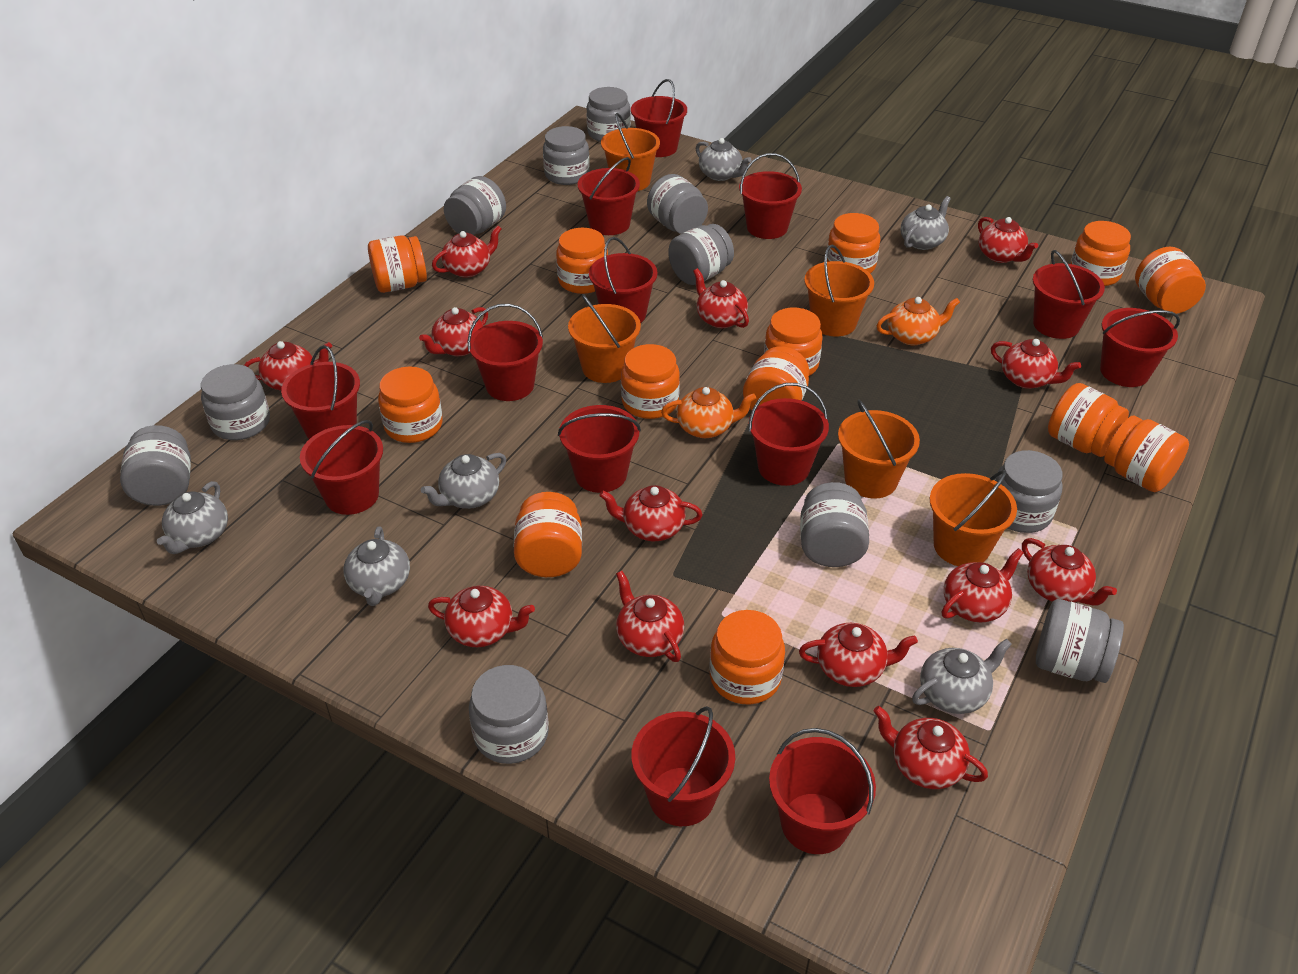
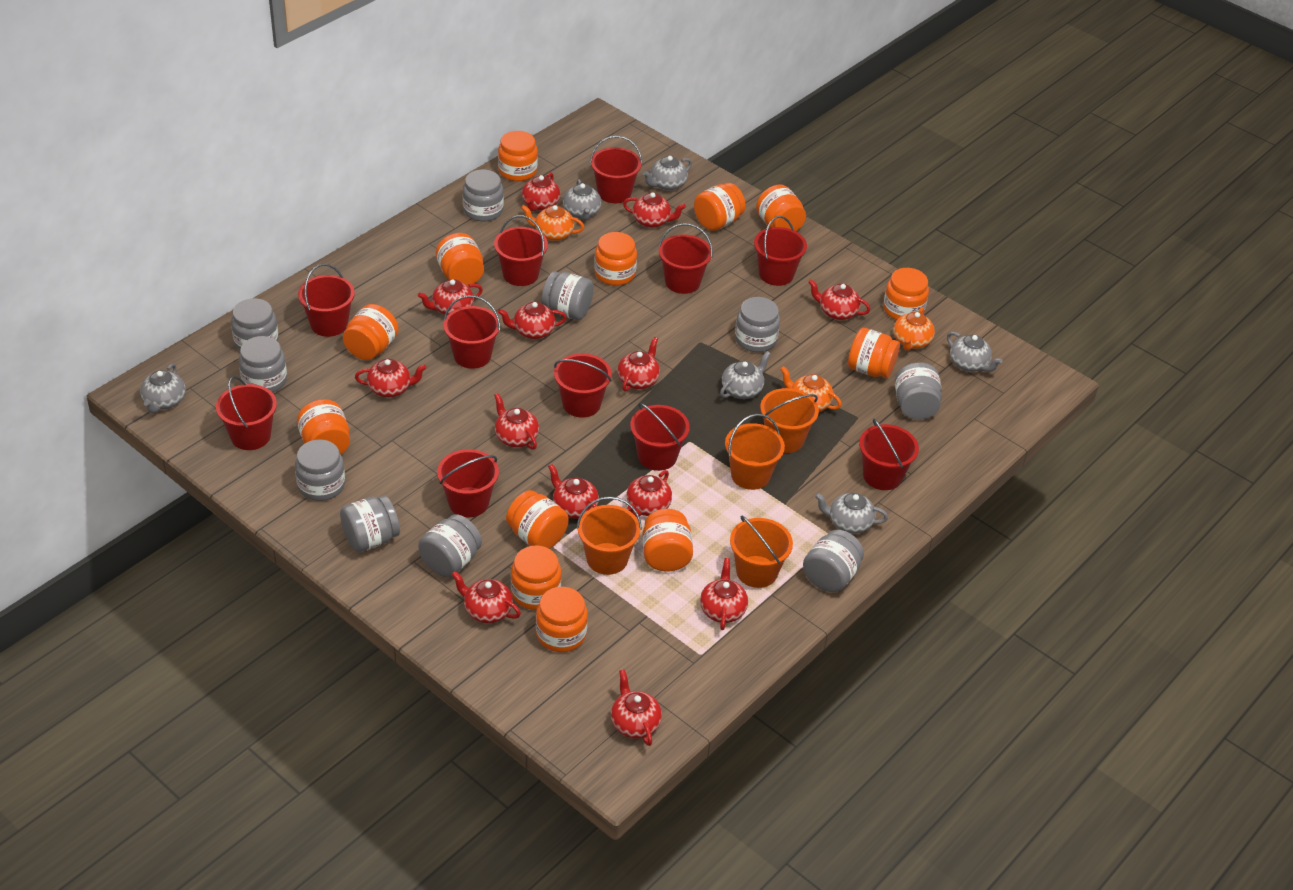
grey jar: [120,425,191,506] [201,364,270,440] [444,176,506,235] [469,665,549,764] [543,126,590,185] [586,87,631,142] [647,174,708,234] [668,224,734,285] [800,482,869,567] [995,450,1063,533] [1036,599,1124,683] = 11 -> [231,298,279,351] [239,336,287,392] [295,439,345,501] [340,495,400,553] [418,514,482,577] [463,170,504,222] [542,271,594,320] [735,297,780,352] [803,530,864,592] [895,362,942,420] = 10
orange bucket: [568,294,641,383] [601,113,660,191] [804,245,874,336] [838,400,920,498] [930,470,1017,566] = 5 -> [576,497,642,575] [725,414,785,490] [730,516,793,588] [760,388,819,453] = 4
orange teapot: [661,387,756,438] [876,297,960,345] = 2 -> [521,205,584,241] [780,366,842,412] [893,307,935,351] = 3
red bucket: [281,345,360,439] [300,420,383,515] [468,304,543,401] [558,405,641,493] [578,157,640,235] [589,237,658,323] [631,79,687,157] [632,706,735,826] [739,153,802,239] [748,383,829,486] [769,728,876,854] [1033,250,1105,339] [1100,308,1180,387] = 13 -> [216,376,277,450] [298,264,355,337] [437,449,499,517] [444,295,500,369] [494,215,548,286] [554,353,612,418] [590,136,642,203] [630,403,690,471] [659,223,713,294] [754,216,807,286] [859,419,919,490] = 11

